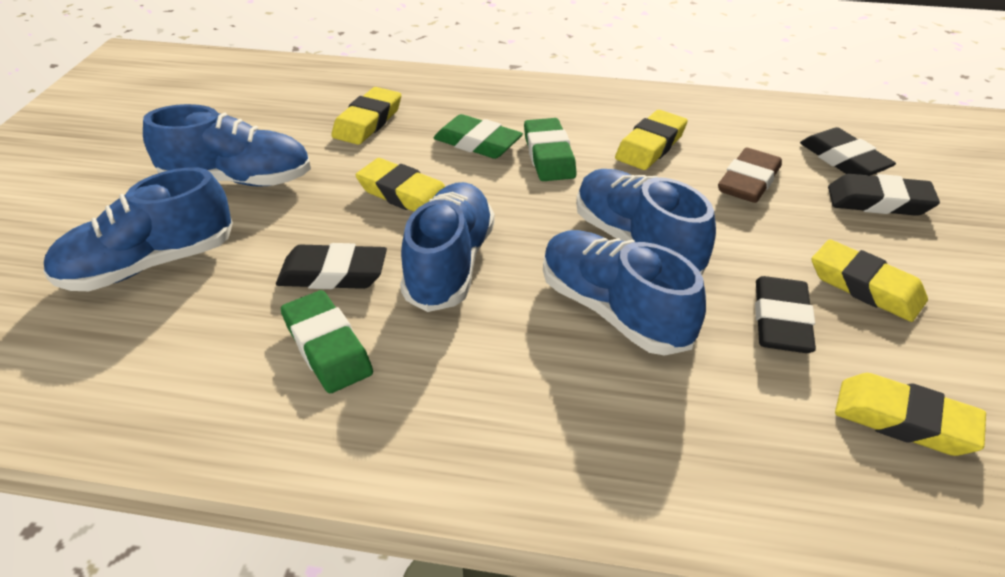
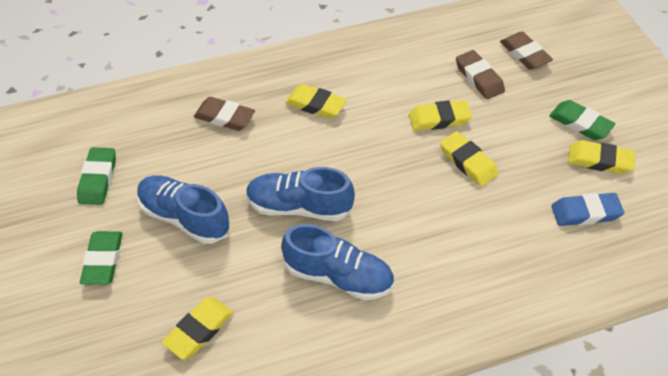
black eraser: [276,243,387,289] [755,276,816,353] [800,127,896,175] [828,174,940,216] = 4 -> none = 0
blue eraser: none = 0 -> [551,193,624,226] = 1
blue shoe: [43,167,233,291] [143,104,311,187] [400,182,495,312] [543,230,706,355] [576,169,716,275] = 5 -> [137,175,230,244] [246,167,355,221] [281,224,394,300] = 3
brown eraser: [718,148,782,203] = 1 -> [194,97,255,131] [456,50,505,99] [500,32,553,70] = 3

